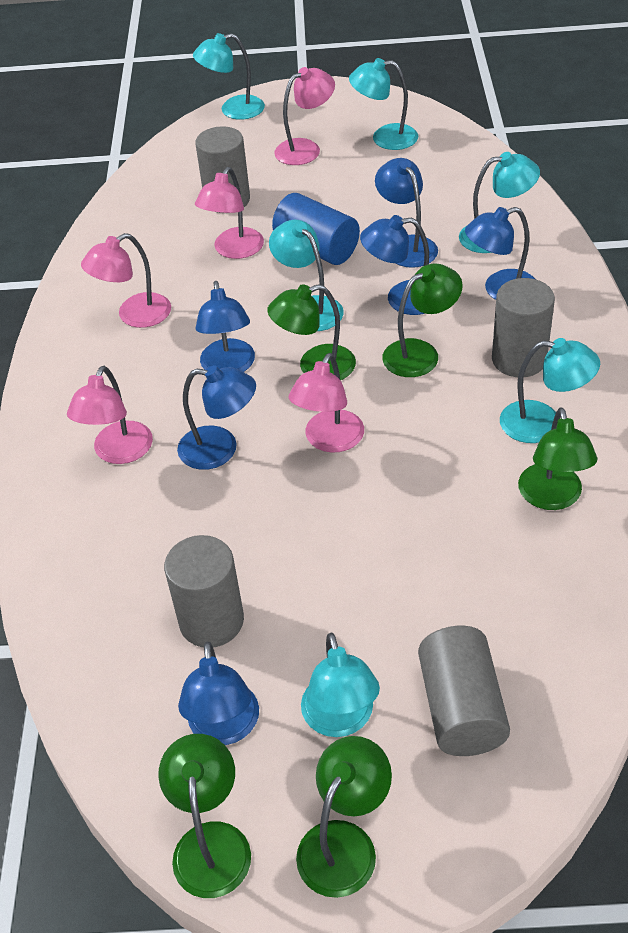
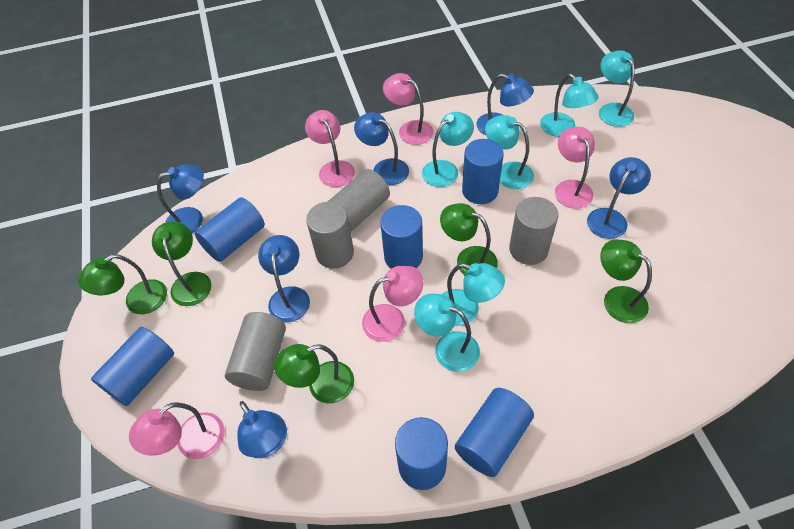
blue cylinder: [272,193,360,265] = 1 -> [91,327,174,406] [195,197,265,262] [380,205,423,269] [395,417,448,490] [455,388,534,477] [462,139,504,204] = 6

